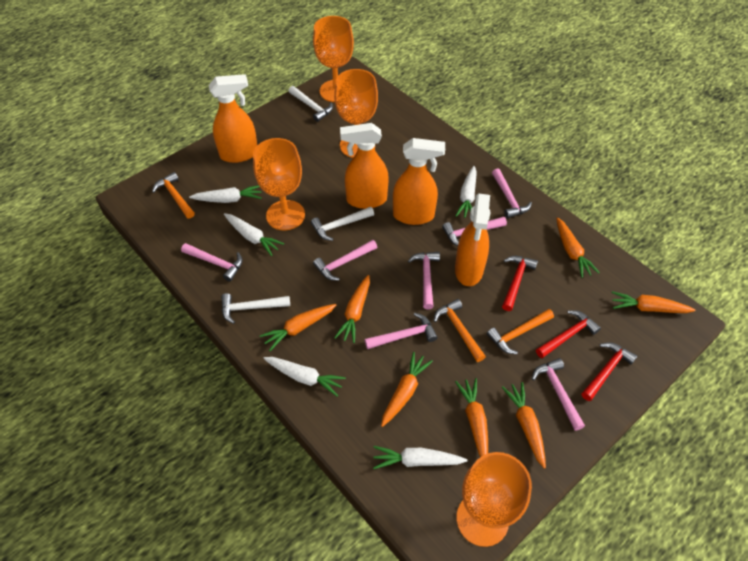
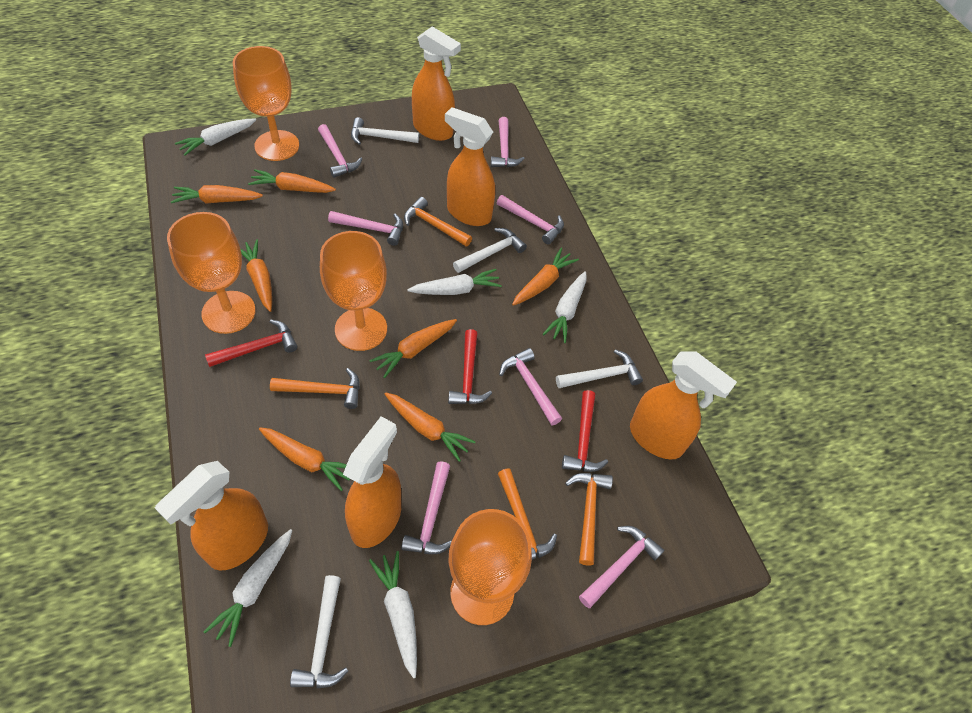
orange hammer: [152,172,195,219] [434,299,486,362] [487,309,554,354] = 3 -> [270,368,360,409] [404,197,472,246] [498,469,557,560] [565,473,613,566] = 4
orange spray bottle: [209,74,257,163] [340,123,389,209] [393,138,445,225] [455,194,491,286] = 4 -> [155,461,268,570] [343,417,401,548] [412,26,461,141] [445,107,495,226] [630,351,737,460] = 5
white hammer: [221,293,290,324] [289,86,333,122] [311,207,374,241] = 3 -> [290,575,348,688] [351,117,419,145] [453,228,527,273] [556,349,643,388] = 4

